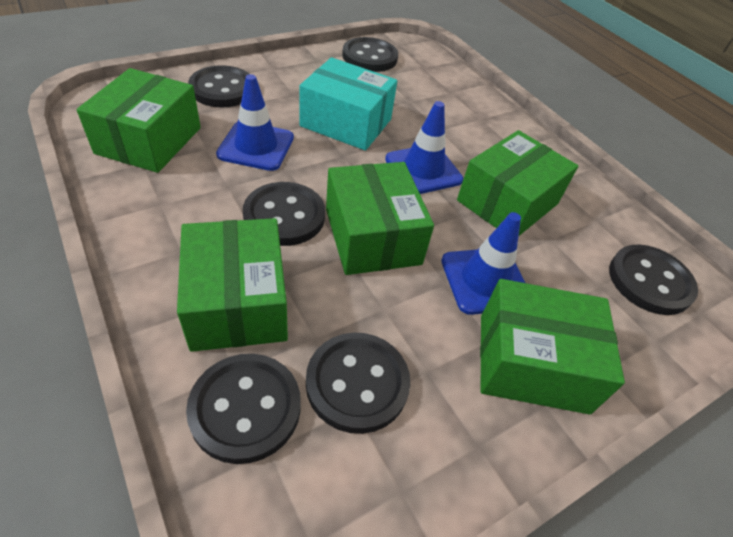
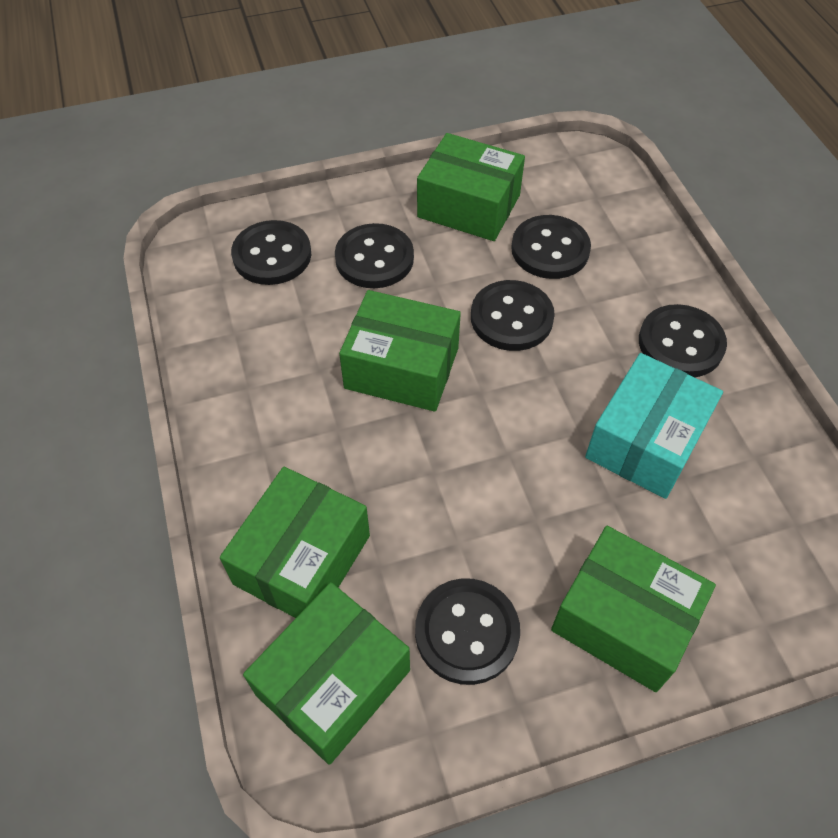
blue traffic cone: [216,74,294,171] [385,101,463,194] [441,212,525,315] = 3 -> none = 0

